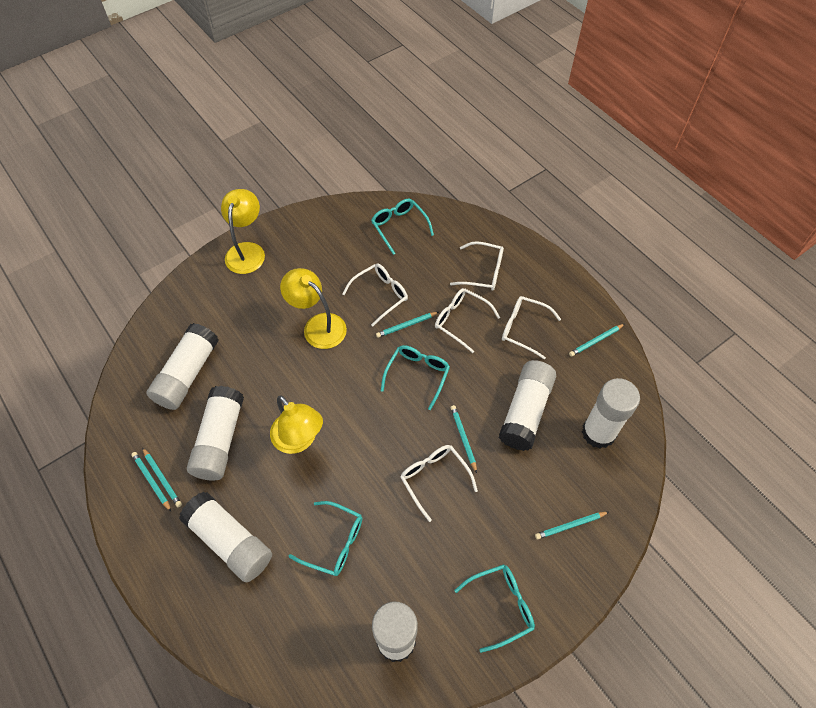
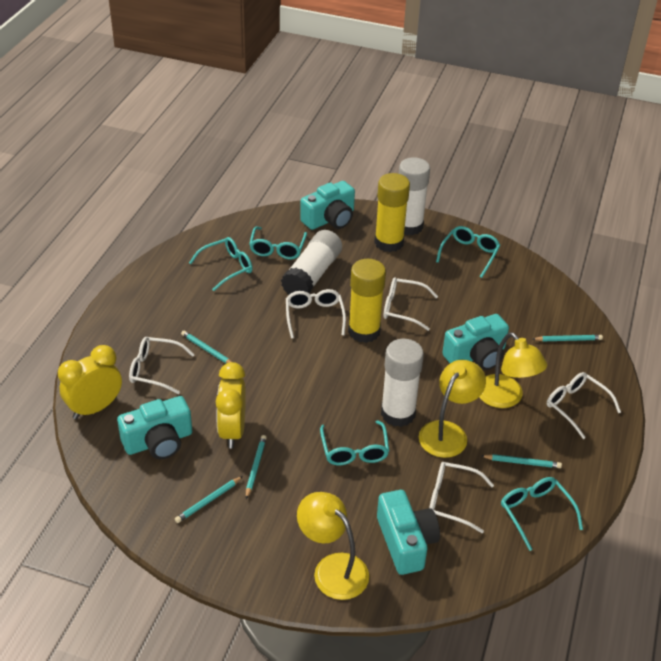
turquoise camera: none = 0 -> [117,396,193,459] [300,181,355,230] [377,490,440,575] [442,314,509,370] = 4
turquoise glasses: [289,501,362,576] [371,199,434,255] [381,345,450,410] [454,564,535,653] = 4 -> [189,237,253,291] [249,226,307,259] [320,420,389,465] [436,226,501,278] [501,477,583,551] = 5
turquoise pencil: [131,452,171,512] [142,448,182,507] [376,312,439,338] [450,405,477,473] [535,512,609,539] [569,324,625,357] = 6 -> [175,476,243,523] [181,330,232,364] [246,435,267,499] [481,454,562,468] [533,335,603,341] = 5
white glue stick: [146,323,219,410] [179,492,272,582] [187,386,244,481] [372,602,418,662] [499,360,556,451] [582,378,640,449] = 6 -> [281,230,342,295] [381,339,424,427] [399,157,430,235] = 3
yellow clock: none = 0 -> [58,345,122,419] [215,362,246,449] = 2
yellow glue stick: none = 0 -> [348,259,386,343] [374,173,410,252] = 2

